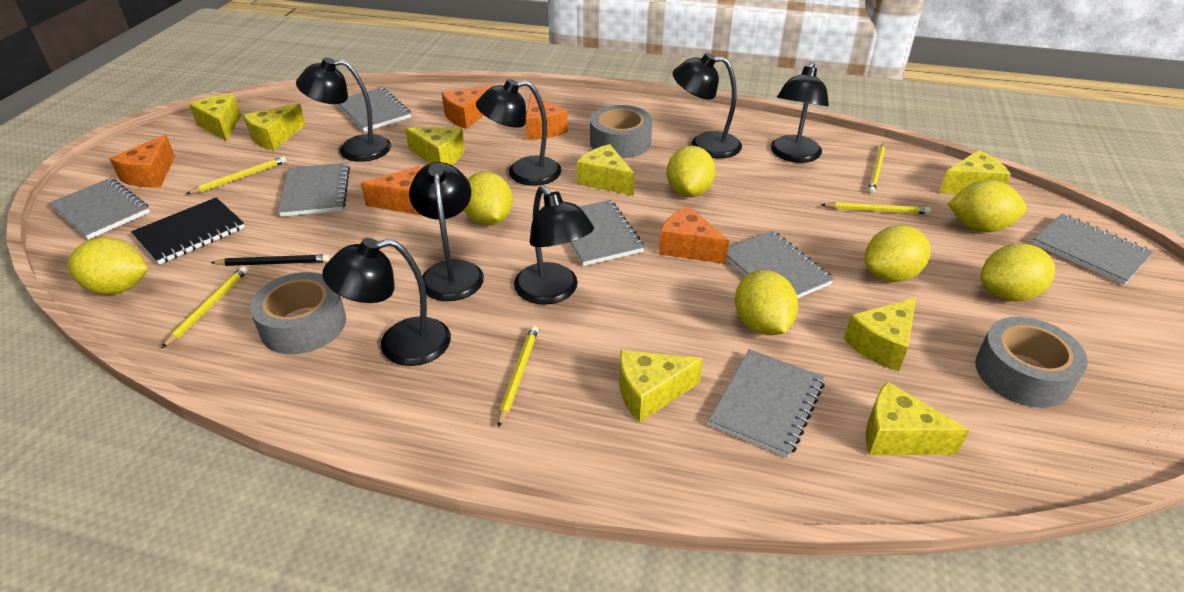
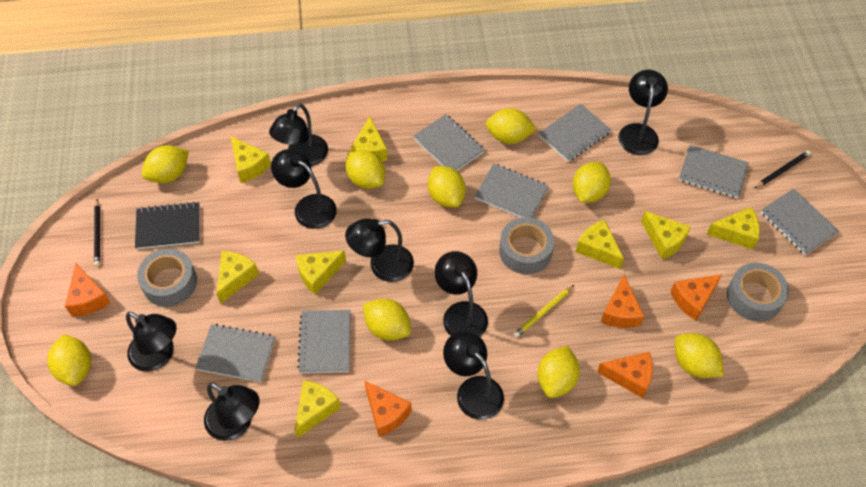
black lamp: [296,57,391,162] [322,238,451,366] [409,162,484,301] [476,79,562,186] [514,186,594,305] [672,53,742,158] [771,62,829,163] = 7 -> [126,312,177,372] [204,383,260,441] [269,103,328,166] [271,149,337,229] [345,218,414,282] [434,251,488,337] [443,330,504,420] [618,70,668,155] = 8
black pencil: [210,254,330,266] = 1 -> [94,199,100,267] [755,151,811,188] = 2
yellow lemon: [67,237,148,294] [464,172,513,226] [666,146,716,197] [735,270,798,335] [865,225,931,282] [947,180,1027,232] [981,243,1055,301] = 7 -> [47,335,91,386] [142,145,189,183] [346,150,385,189] [363,299,411,341] [428,166,466,208] [485,108,537,144] [537,346,580,398] [573,162,611,203] [675,333,723,378] = 9
yellow pencil: [162,266,248,348] [186,156,287,194] [498,326,538,428] [821,202,931,214] [868,143,885,194] = 5 -> [514,285,574,337] = 1

